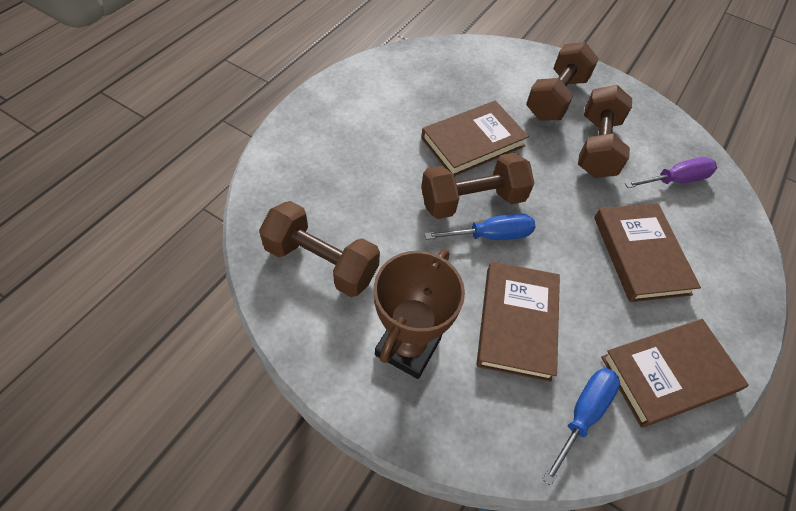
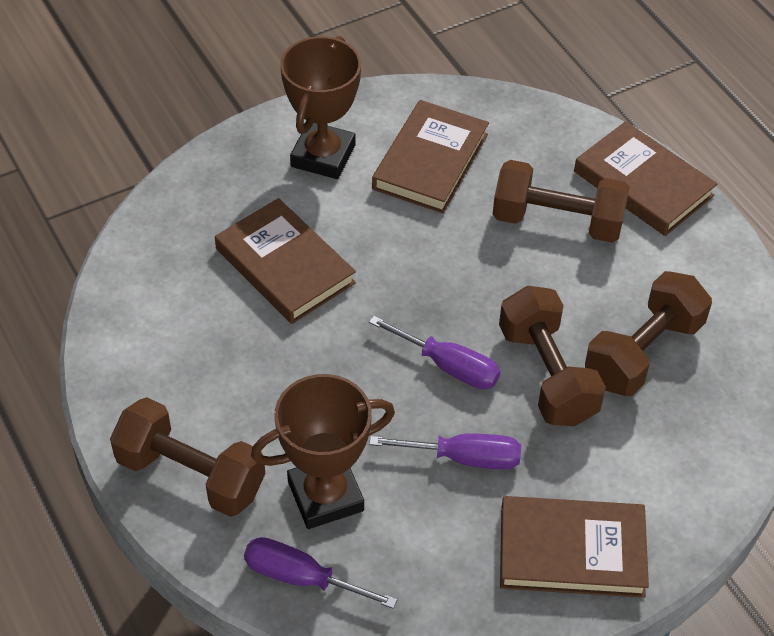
blue screwdriver: [424,213,535,240] [542,368,620,486] = 2 -> none = 0
brown trophy: [374,250,465,379] = 1 -> [251,374,395,529] [280,36,361,179] = 2
purple screwdriver: [625,157,717,188] = 1 -> [244,537,397,609] [369,316,500,389] [369,434,521,470] = 3

